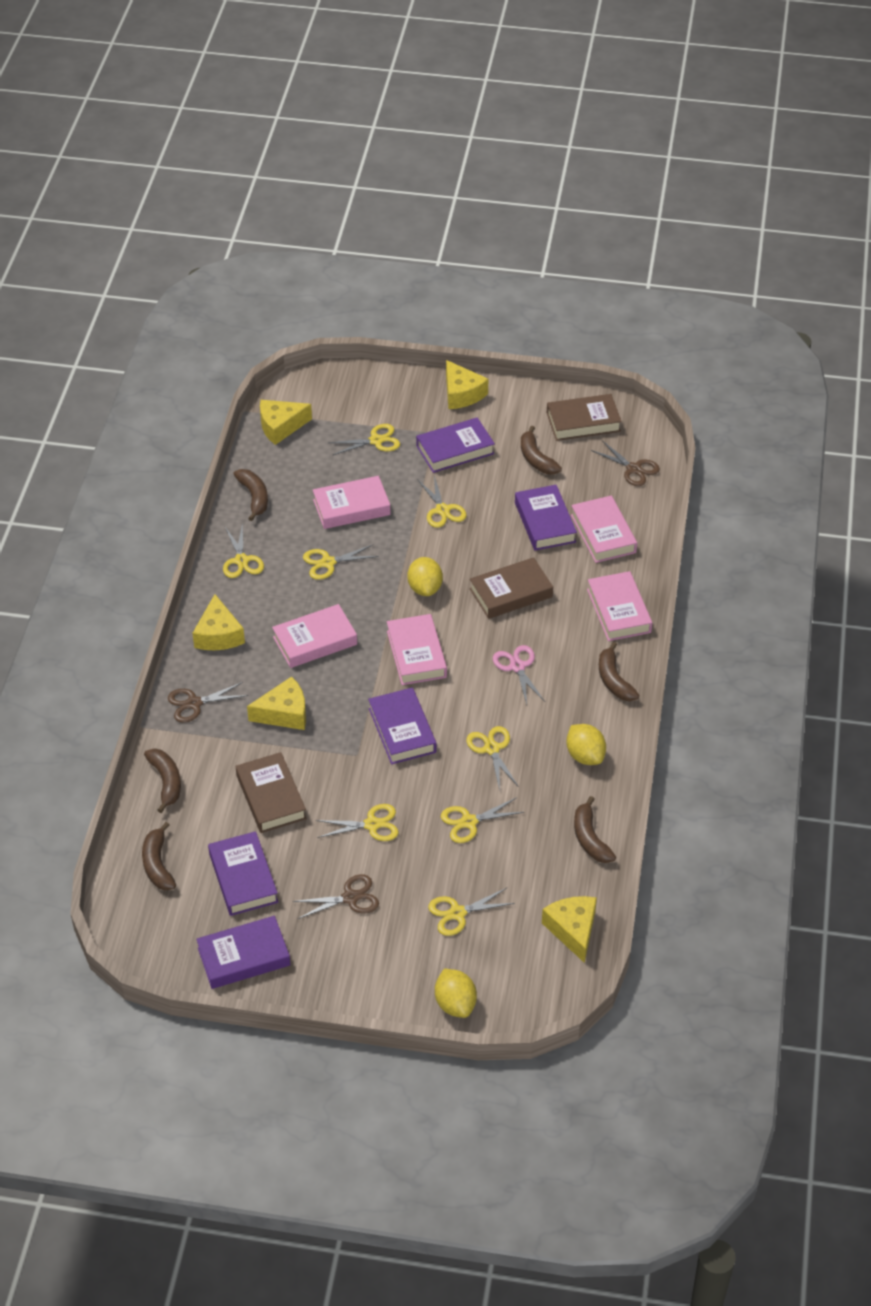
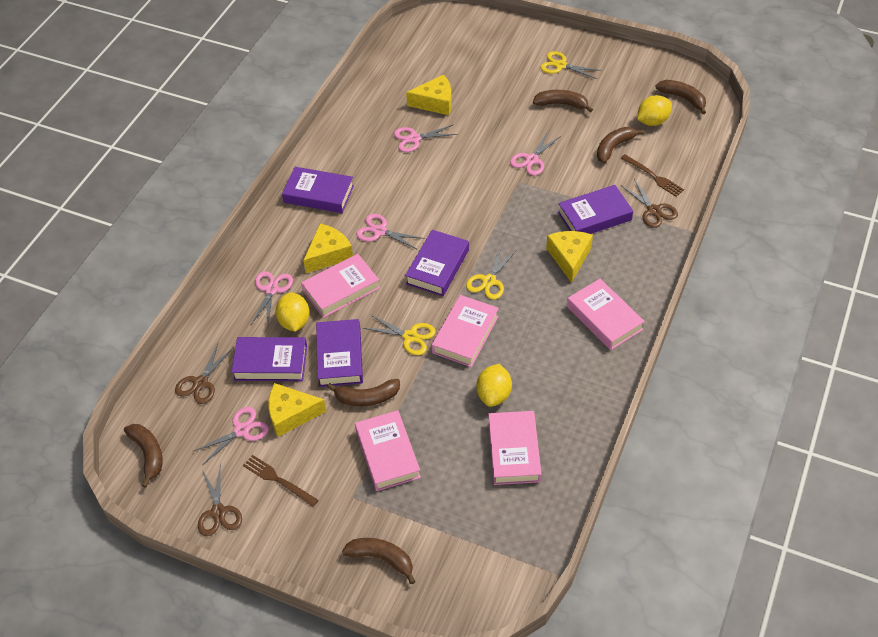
brown book: [236,752,307,833] [470,557,553,619] [547,394,622,441] = 3 -> none = 0
brown fork: none = 0 -> [243,455,318,507] [621,154,684,197] = 2
pink scissors: [493,645,545,705] = 1 -> [192,407,269,465] [251,271,293,324] [356,214,425,250] [394,124,458,152] [510,132,561,176] = 5
yellow cheese: [192,594,245,650] [247,677,306,730] [260,400,312,445] [446,360,488,409] [542,896,597,963] = 5 -> [269,383,326,437] [303,224,353,273] [406,75,452,115] [546,231,593,283] = 4
yellow scissors: [223,522,264,578] [303,544,379,580] [316,804,399,841] [328,424,400,455] [417,476,467,528] [428,888,515,936] [441,797,524,843] [466,726,519,791] = 8 -> [363,314,436,355] [466,247,516,300] [540,51,602,79] = 3

